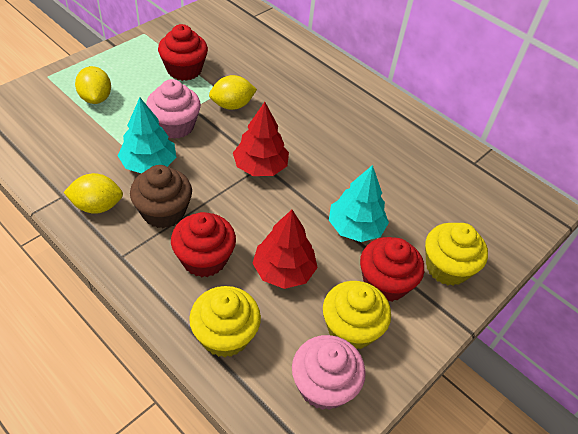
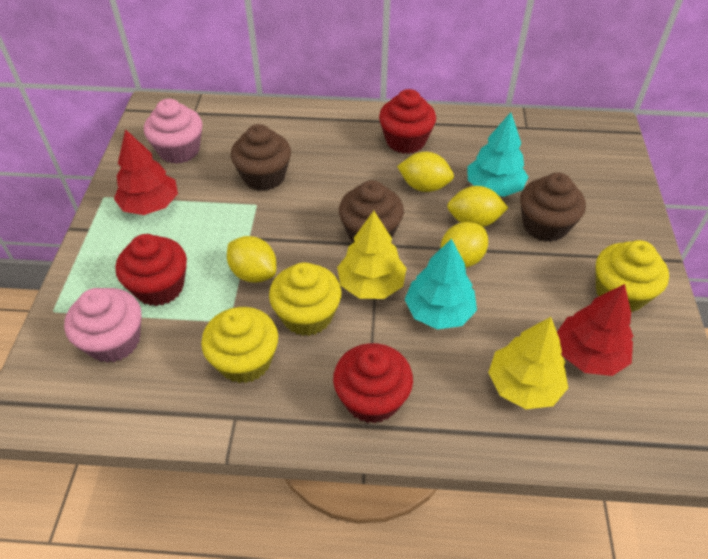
brown cupcake: [130,165,192,228] = 1 -> [231,124,291,191] [339,180,404,243] [520,173,586,242] = 3
yellow lemon: [64,173,123,214] [75,66,111,104] [209,75,257,110] = 3 -> [227,236,277,283] [397,152,454,192] [440,222,488,268] [447,186,508,227] = 4
yellow tree: none = 0 -> [337,211,407,299] [488,317,568,409] = 2

